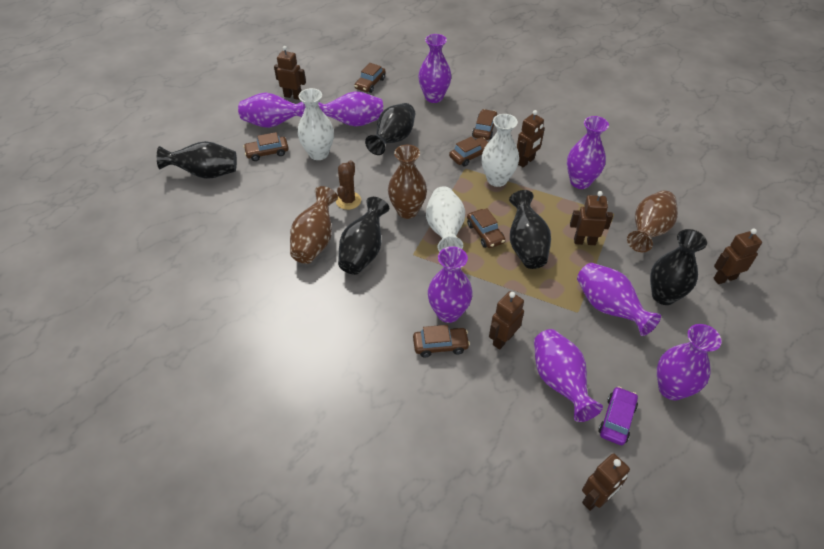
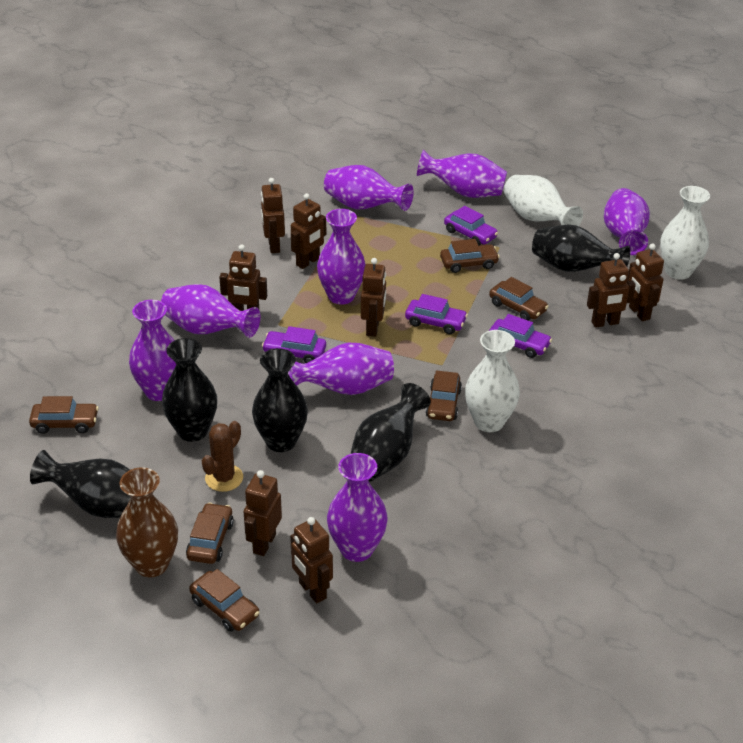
brown robot: [274,46,306,100] [489,291,524,350] [517,110,545,167] [570,191,613,245] [582,453,630,511] [713,229,762,284] = 6 -> [219,244,267,311] [244,470,282,556] [261,178,285,253] [290,517,333,603] [291,193,326,269] [361,258,386,337] [587,253,636,328] [627,243,664,321] = 8
brown vase: [290,186,338,264] [388,145,427,219] [627,190,678,252] = 3 -> [116,467,178,577] = 1
purple car: [599,386,638,445] = 1 -> [262,326,326,363] [405,294,468,334] [444,206,498,246] [489,314,552,358] = 4

